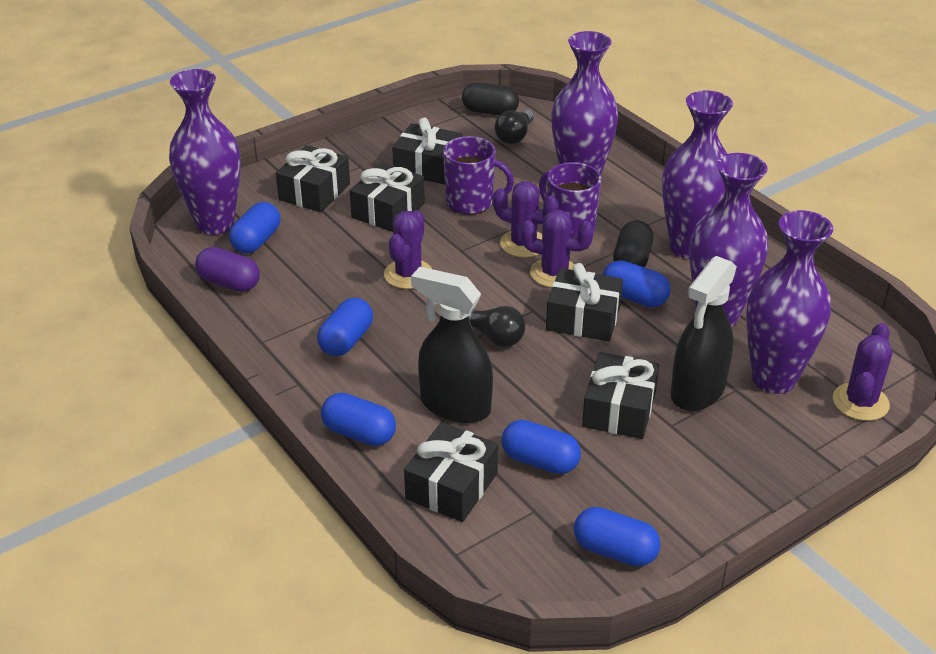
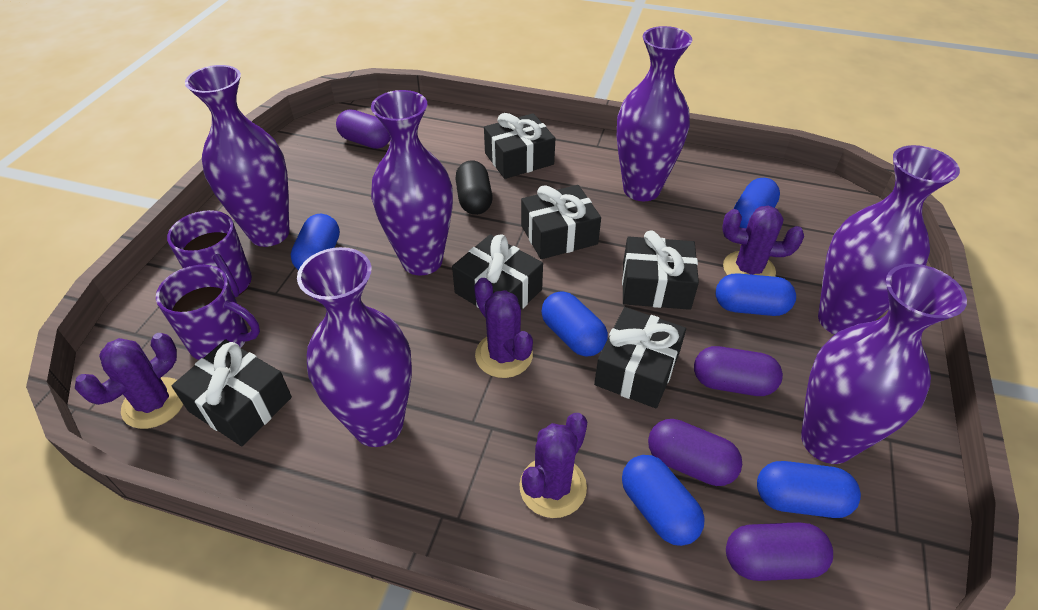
black capsule: [462,83,519,115] [613,220,653,267] = 2 -> [455,160,493,215] = 1
black light bulb: [468,306,525,347] [495,109,534,144] = 2 -> none = 0
black spray bottle: [411,267,493,423] [671,256,737,411] = 2 -> none = 0
purple capsule: [195,247,260,292] = 1 -> [336,110,390,149] [648,419,742,486] [694,346,783,396] [726,522,833,581] = 4
purple vase: [169,69,241,235] [551,31,618,175] [662,91,733,259] [689,153,768,327] [746,210,833,394] = 5 -> [185,65,290,247] [297,247,412,447] [371,90,453,276] [617,26,692,201] [801,264,967,464] [818,145,960,335] = 6

